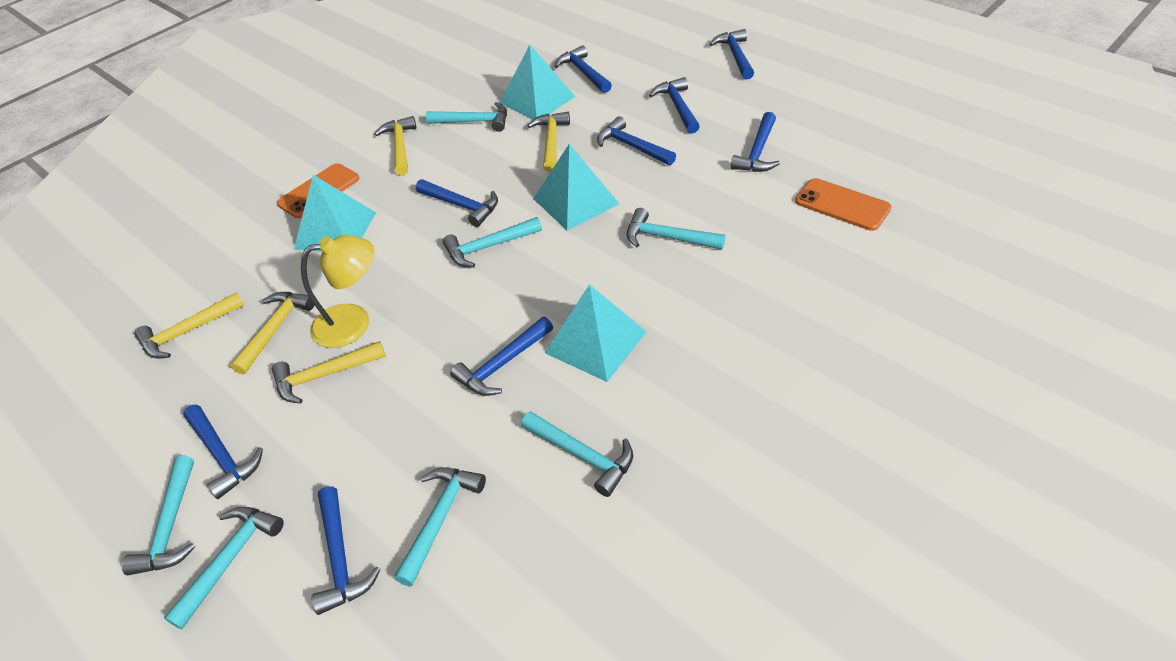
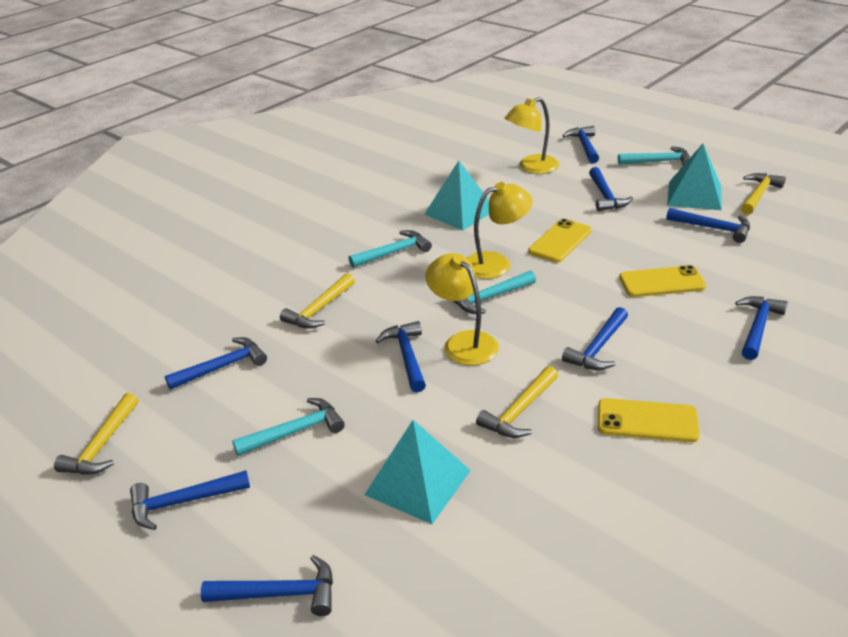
orange phone: [277,163,360,218] [795,178,892,231] = 2 -> none = 0
turquoise hammer: [122,456,195,575] [164,507,284,629] [394,468,486,586] [425,102,507,132] [443,217,542,268] [521,411,633,497] [627,208,726,250] = 7 -> [232,398,345,456] [349,230,432,268] [453,271,536,314] [618,146,691,165] = 4
turquoise pyramid: [294,175,376,252] [500,45,576,120] [533,144,619,231] [545,284,646,382] = 4 -> [364,420,471,524] [424,160,489,231] [667,144,722,210] = 3
yellow hammer: [134,292,244,359] [230,292,314,375] [272,341,386,404] [374,116,416,175] [527,112,570,172] = 5 -> [54,393,138,475] [280,273,355,329] [476,366,558,438] [741,173,786,215] = 4
yellow lamp: [301,235,374,348] = 1 -> [425,253,499,365] [467,182,533,279] [505,97,559,174] = 3
yellow phone: none = 0 -> [528,219,592,262] [598,398,700,442] [619,265,706,297] = 3

